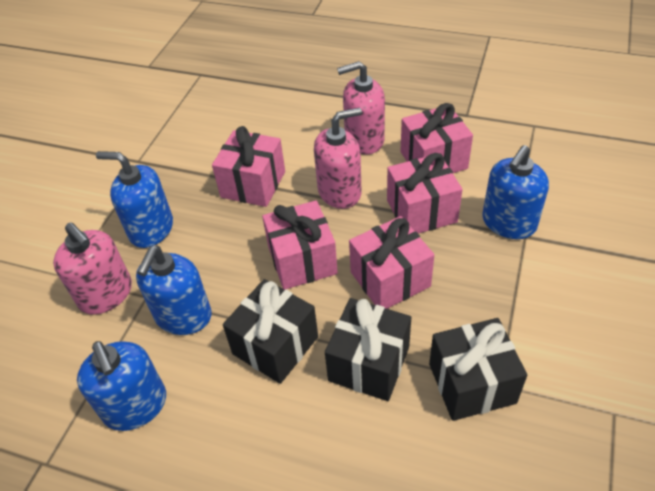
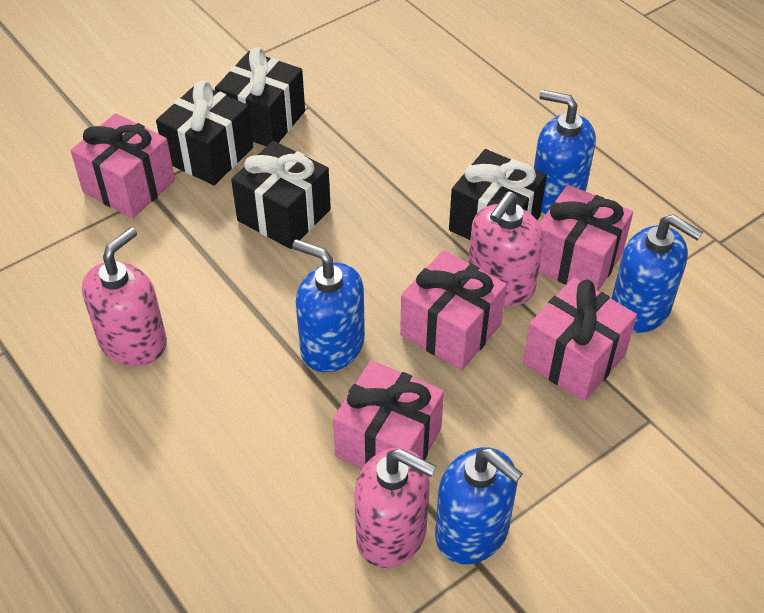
black gift: [223,279,318,384] [325,298,411,401] [429,318,527,421] = 3 -> [156,80,253,185] [215,47,305,147] [231,141,331,249] [449,149,547,240] = 4

